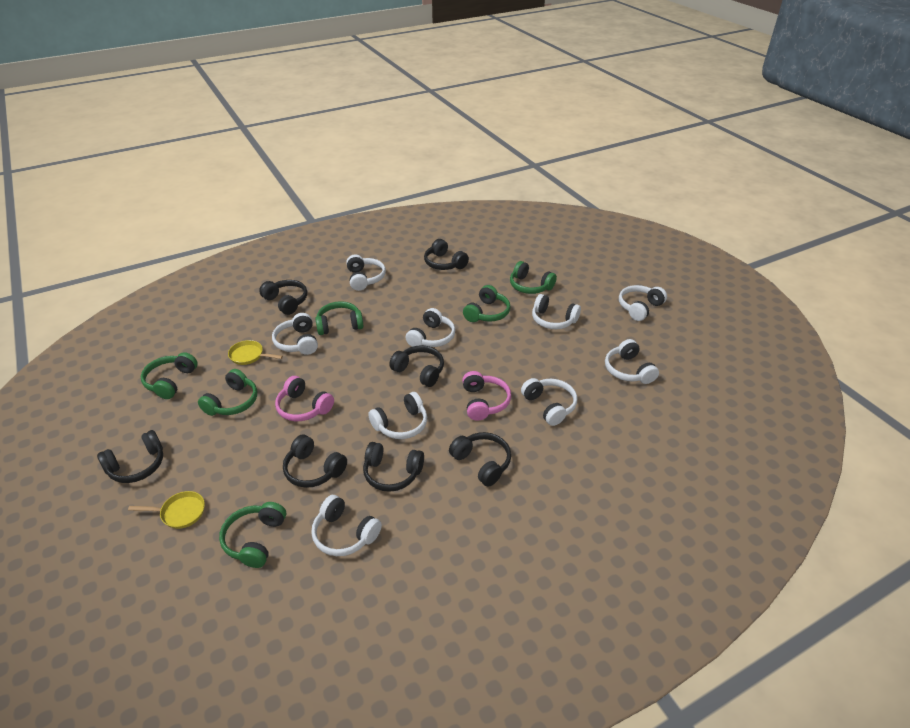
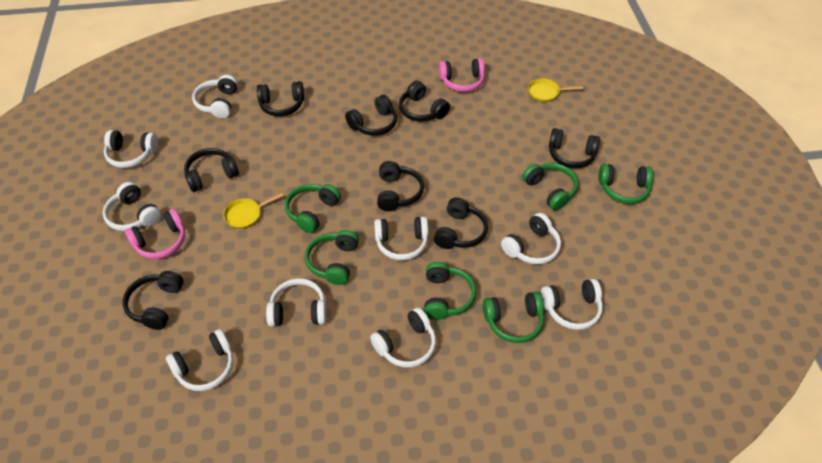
black headphones: [97,430,163,483] [259,280,307,315] [283,434,347,488] [363,442,424,492] [389,345,444,387] [424,239,469,270] [449,432,511,487] = 7 -> [123,271,183,330] [184,148,239,192] [257,81,304,116] [345,95,397,136] [377,161,424,211] [399,81,450,122] [434,197,488,249] [549,128,600,168] = 8

